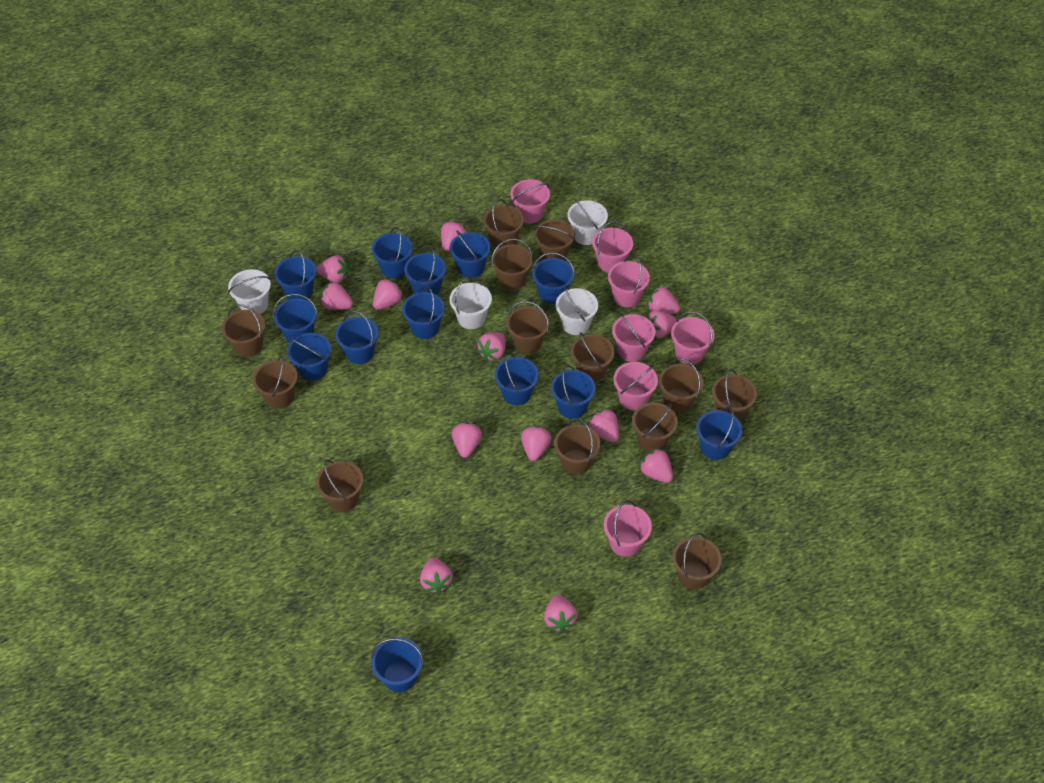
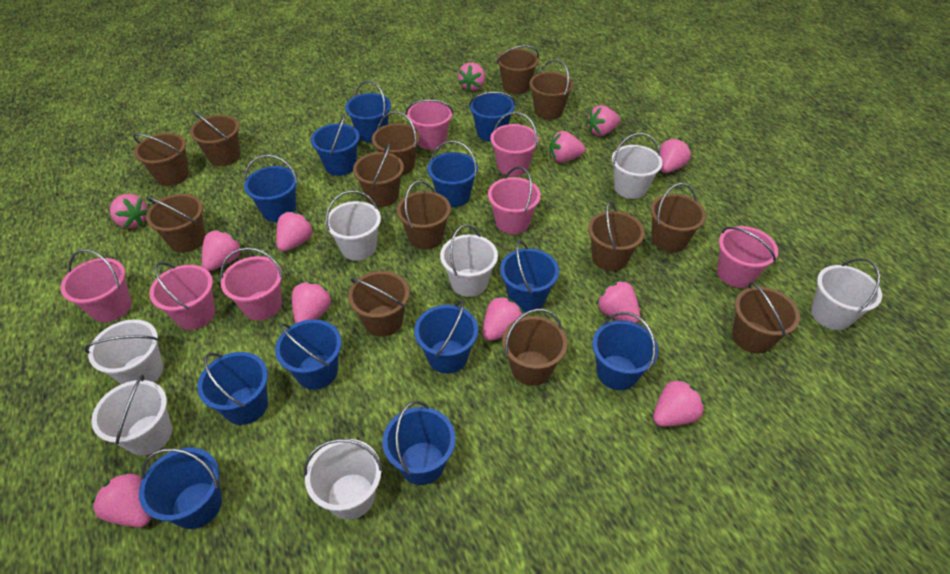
blue bucket: [273,294,318,343] [274,250,316,300] [287,333,331,381] [335,311,379,364] [371,637,424,692] [372,227,413,278] [402,286,445,339] [404,247,446,295] [450,231,491,277] [495,353,539,405] [532,252,575,304] [551,365,596,419] [696,407,742,460] = 13 -> [139,448,222,529] [197,352,268,425] [244,155,298,222] [275,319,342,390] [311,114,360,176] [345,81,391,143] [383,401,456,485] [414,300,478,373] [428,140,478,207] [469,92,516,142] [500,240,559,312] [592,312,659,390] = 12
pink strawberry: [316,255,348,283] [320,282,353,310] [373,278,404,309] [420,558,453,594] [441,221,467,252] [452,422,482,458] [477,333,506,361] [521,426,551,461] [544,595,577,632] [588,408,619,443] [639,448,673,483] [647,286,680,314] [647,310,677,339] = 13 -> [91,471,152,527] [110,194,148,229] [202,230,242,271] [276,211,314,252] [292,282,332,323] [458,62,485,91] [483,296,523,341] [549,131,585,163] [586,105,620,136] [596,280,640,323] [653,378,705,427] [660,138,691,173] = 12
white bucket: [228,269,271,314] [449,277,492,329] [556,286,598,335] [567,198,608,245] = 4 -> [84,319,163,384] [91,374,172,456] [304,439,383,520] [326,191,381,261] [440,225,498,297] [612,133,663,199] [811,258,882,330] = 7

